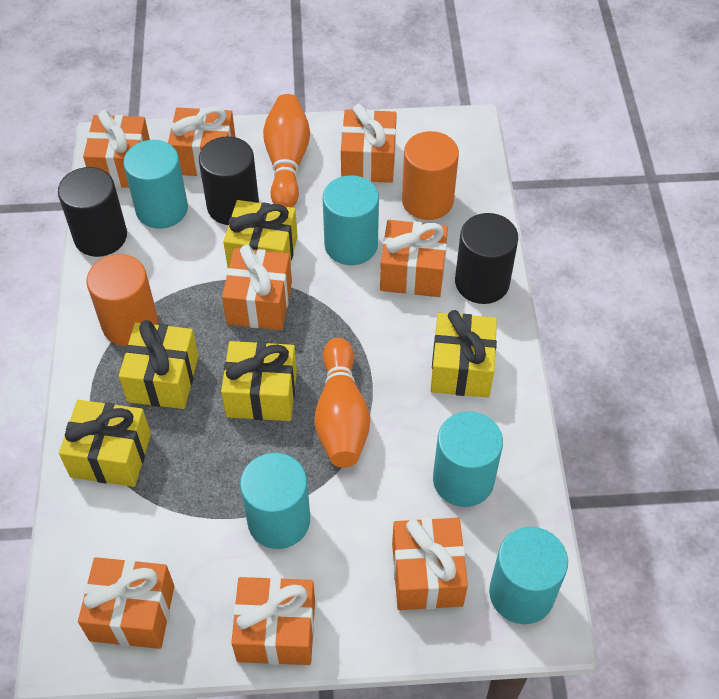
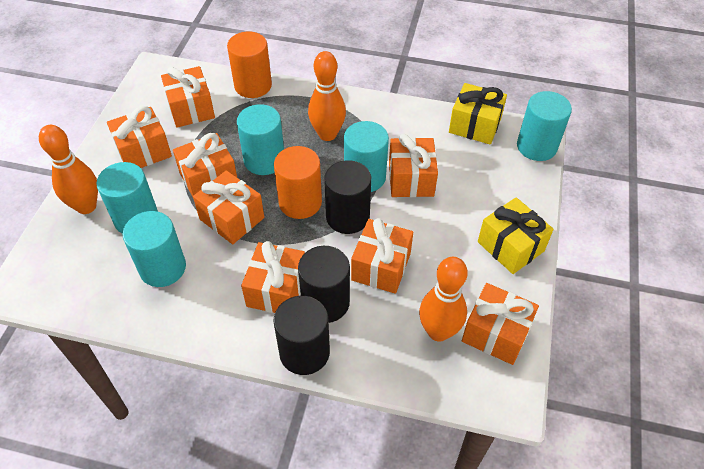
orange bowling pin: [263,94,310,208] [314,338,370,468] = 2 -> [39,125,98,214] [308,51,346,141] [419,257,468,342] = 3
yellow gift: [59,400,151,487] [119,320,199,409] [221,341,297,421] [223,200,297,268] [431,310,497,398] = 5 -> [449,83,507,145] [478,197,554,274] = 2

